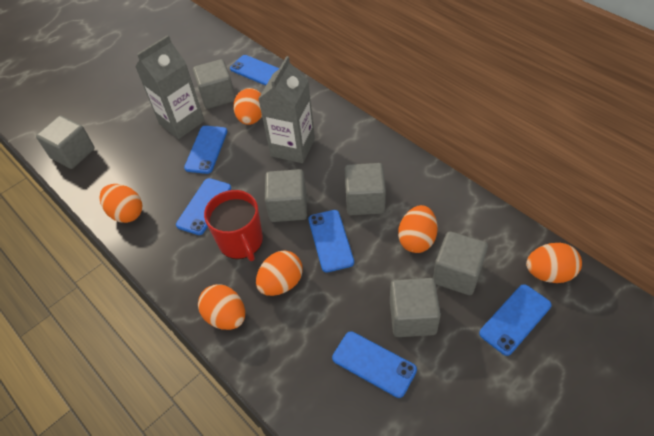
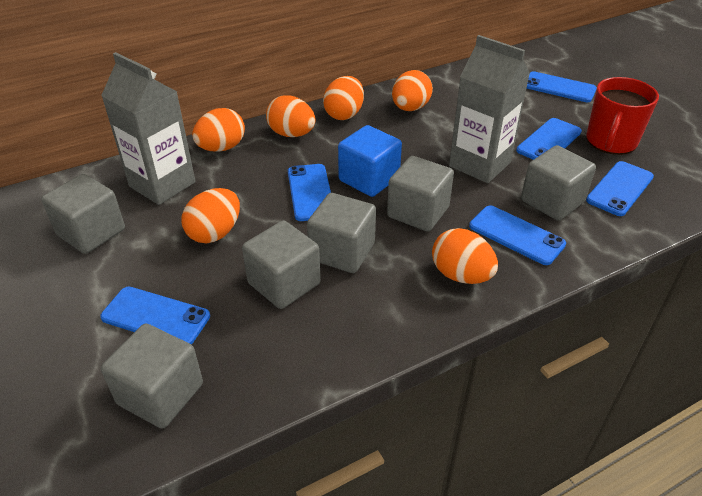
blue cube: none = 0 -> [338,125,402,197] = 1

